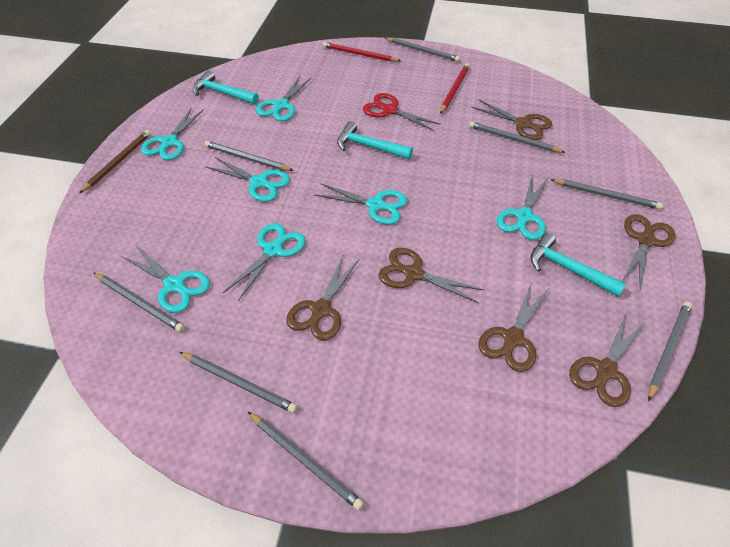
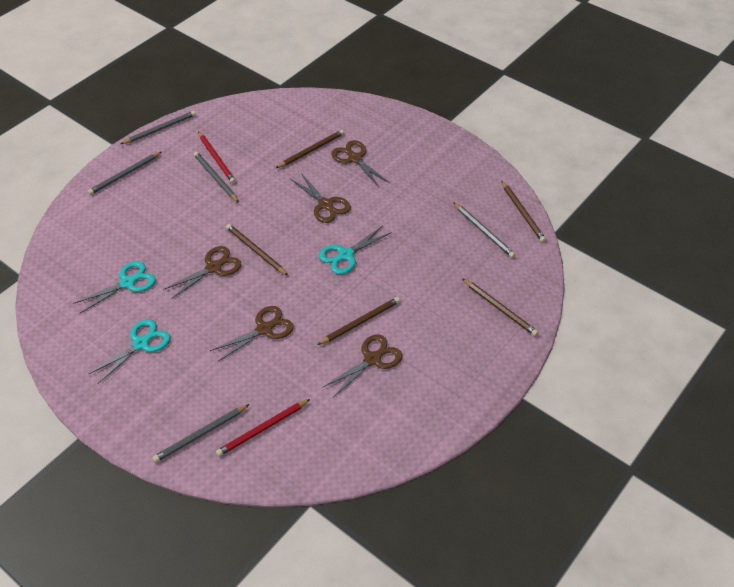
brown pencil: [79,130,151,194] = 1 -> [226,224,288,276] [276,130,344,168] [317,297,400,345] [462,278,538,336] [502,181,546,242] = 5
brown scissors: [286,254,360,340] [379,248,484,303] [471,99,552,140] [479,281,549,372] [569,312,646,407] [623,214,676,289] = 6 -> [163,246,241,299] [210,306,294,362] [291,173,351,223] [323,334,402,397] [331,140,390,187] = 5
grey pencil: [93,272,185,332] [179,352,297,413] [204,141,294,171] [248,412,364,510] [385,37,460,62] [469,121,566,153] [550,179,663,209] [648,302,692,401] = 8 -> [88,152,161,195] [121,111,196,144] [152,404,250,463] [194,152,239,203] [453,202,515,258] = 5
red scissors: [363,93,441,131] = 1 -> none = 0
turquoise hammer: [193,70,259,105] [337,121,413,159] [530,233,626,297] = 3 -> none = 0
turquoise scissors: [123,247,210,313] [141,107,204,160] [205,157,290,202] [223,223,306,301] [256,76,312,121] [314,183,407,225] [497,174,548,240] = 7 -> [73,261,156,313] [89,319,170,384] [319,226,392,274] = 3

